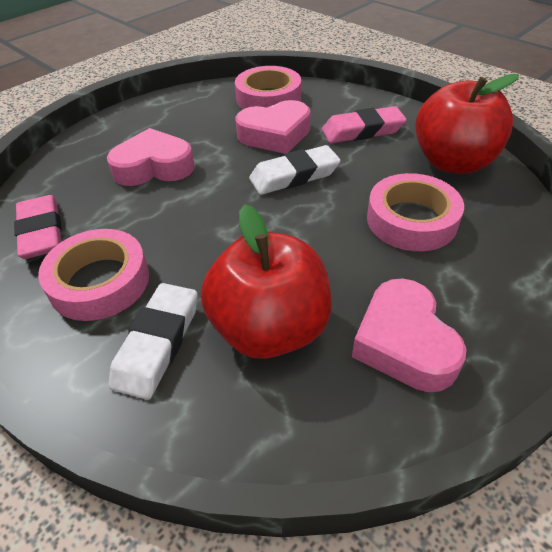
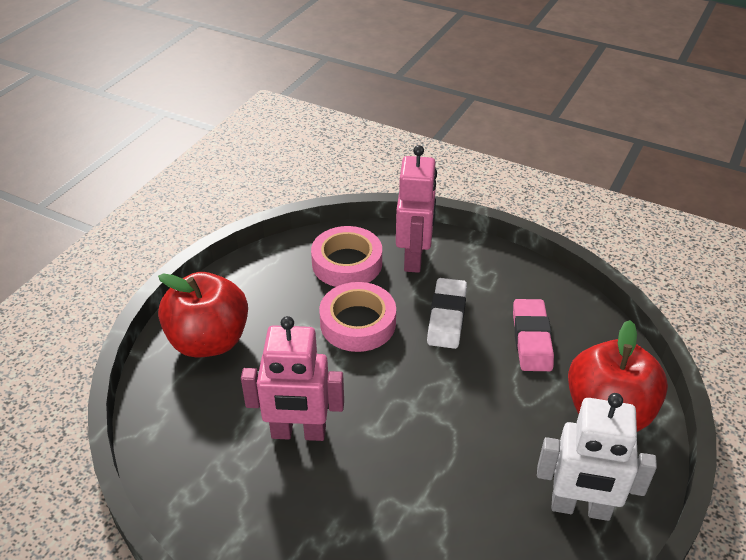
pink eraser: [14,195,62,259] [322,106,407,143] = 2 -> [513,299,554,371] = 1
pink heart: [107,128,195,186] [235,100,311,154] [352,278,467,392] = 3 -> none = 0
pink robot: none = 0 -> [241,316,344,441] [396,145,437,273] = 2
pink tape: [38,229,149,321] [235,66,301,109] [367,173,464,251] = 3 -> [311,226,382,287] [319,282,396,352] = 2
white eraser: [109,283,198,400] [249,145,341,195] = 2 -> [427,278,467,349] = 1
white robot: none = 0 -> [537,393,657,521] = 1

